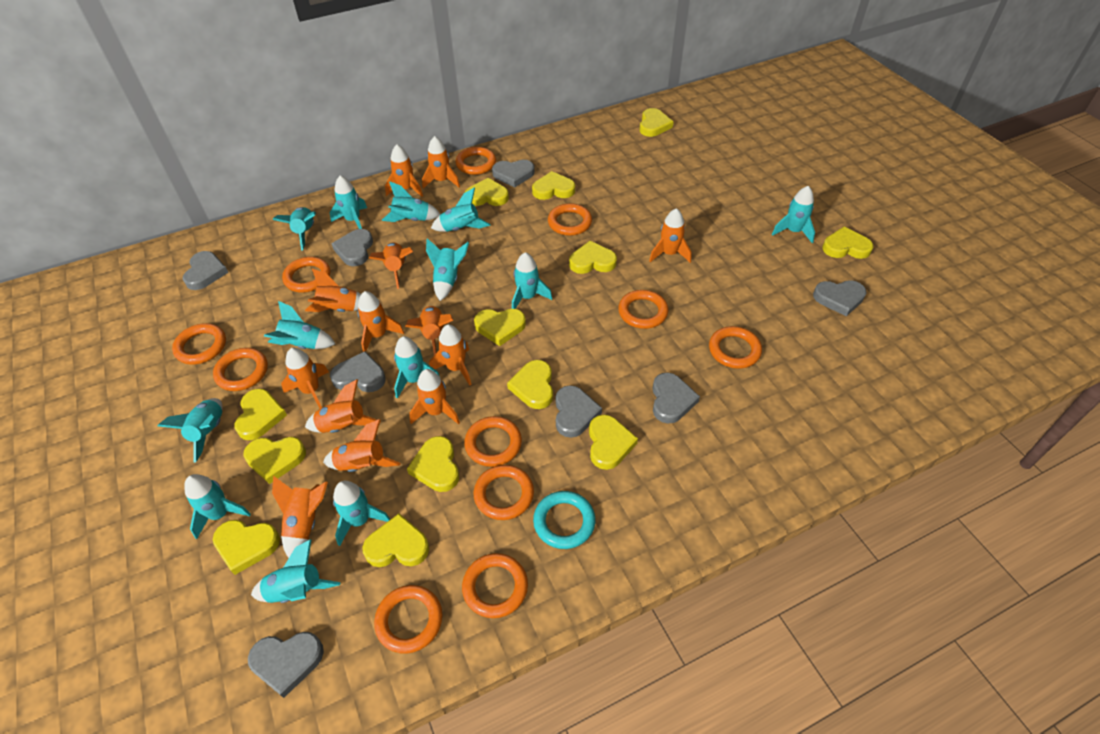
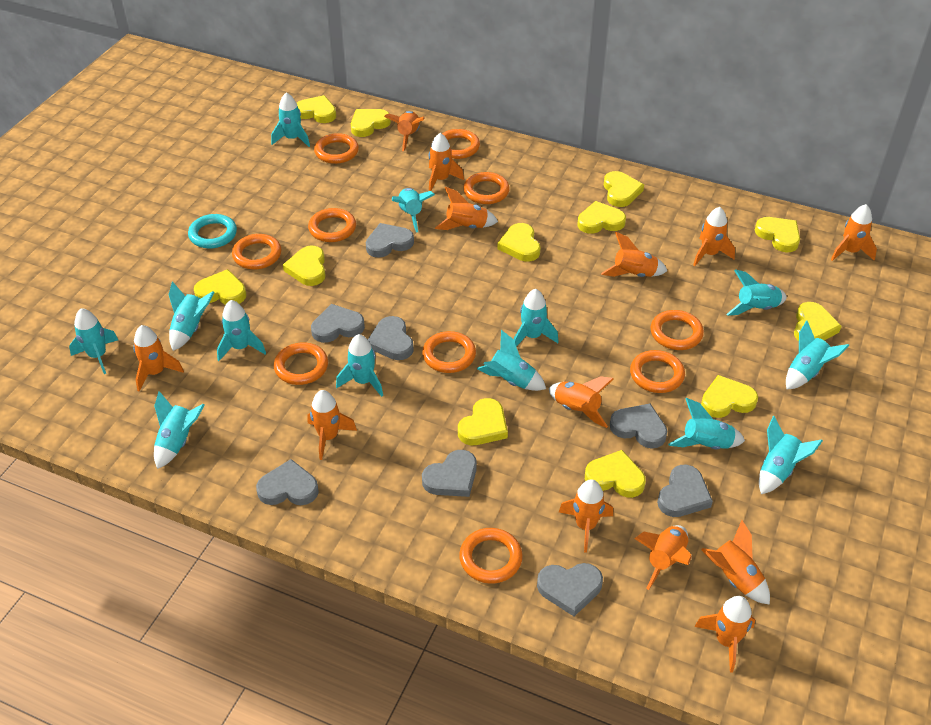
orange ring: [172,323,226,365] [213,348,268,391] [282,257,330,292] [374,585,443,653] [455,147,496,175] [462,553,528,618] [464,416,522,467] [474,465,534,520] [548,203,592,236] [618,290,668,329] [709,326,762,369] = 11 -> [232,234,281,269] [274,342,328,385] [308,208,356,242] [314,133,359,164] [422,331,476,373] [442,129,480,159] [459,528,523,584] [463,172,510,204] [630,350,685,393] [651,310,704,350] = 10
yellow heart: [213,520,280,575] [235,389,287,440] [244,437,306,484] [362,514,429,567] [407,436,459,492] [465,178,509,206] [474,309,526,346] [507,360,553,409] [532,171,575,200] [569,241,617,274] [589,415,638,470] [639,108,674,137] [822,227,873,259] = 13 -> [194,269,246,305] [283,246,326,286] [297,95,336,123] [351,109,391,137] [458,398,508,445] [497,223,540,262] [578,201,626,234] [585,450,646,498] [604,171,644,207] [701,375,758,418] [755,217,800,252] [794,302,842,341] = 12

